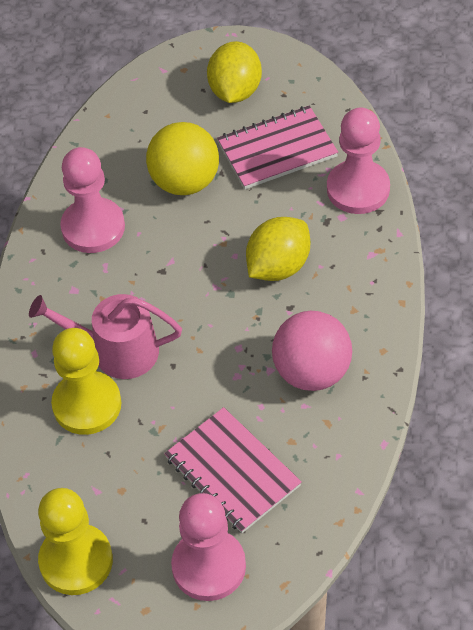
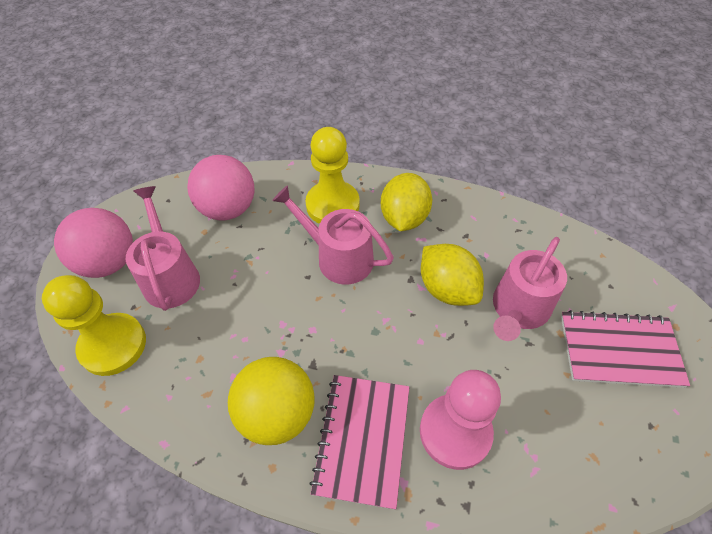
pink ball: [272,311,352,391] = 1 -> [54,208,133,278] [187,155,255,221] = 2
pink pawn: [60,147,125,253] [171,493,246,601] [327,107,390,214] = 3 -> [420,370,501,470] = 1
pink watering can: [29,294,182,379] = 1 -> [125,186,200,311] [272,185,394,285] [493,237,567,341] = 3

